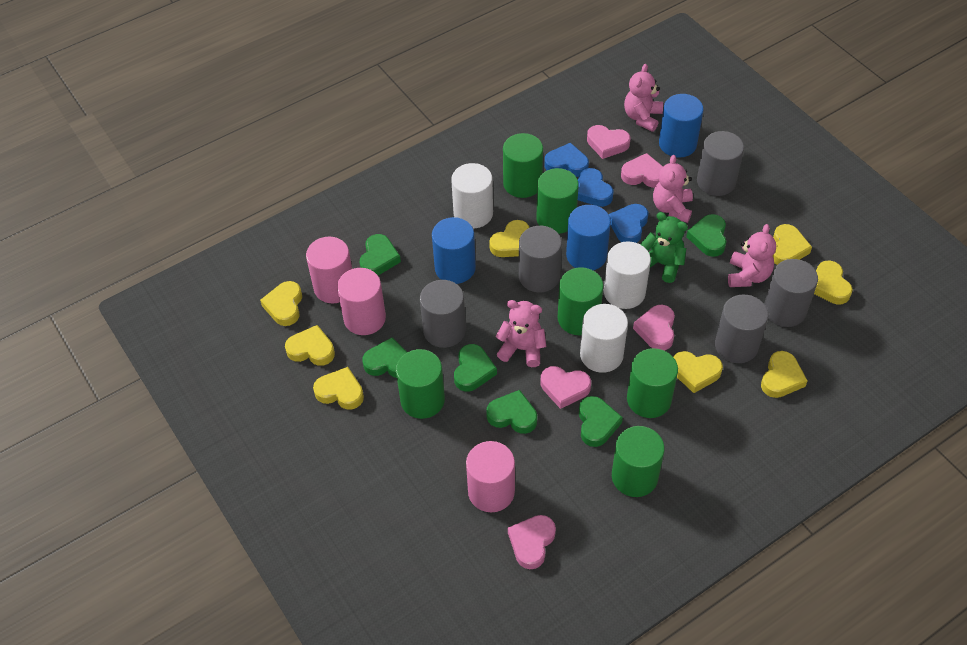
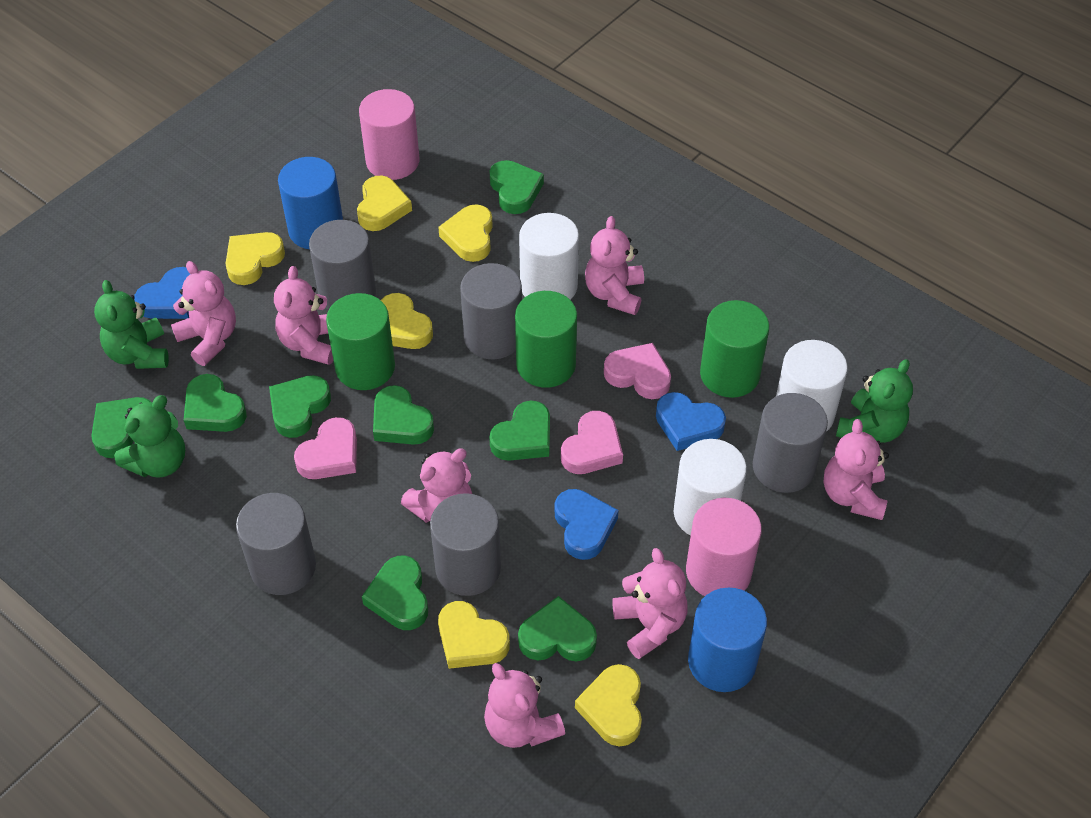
blue cylinder: [432,217,476,284] [566,205,611,270] [659,94,704,158] = 3 -> [278,157,343,249] [688,587,767,692] = 2
green cylinder: [396,349,445,419] [503,133,543,198] [536,168,579,234] [558,267,604,335] [612,426,665,497] [627,348,678,418] = 6 -> [326,293,395,390] [515,291,577,388] [700,300,769,398] = 3
green heart: [360,234,401,275] [362,338,407,378] [454,344,497,392] [486,390,537,434] [579,396,623,447] [686,214,727,257] = 6 -> [91,397,151,458] [184,374,247,432] [269,375,331,438] [362,556,428,630] [373,385,434,445] [489,401,550,461] [490,160,544,214] [518,596,597,661] = 8
green teddy bear: [640,212,688,283] = 1 -> [94,280,169,369] [114,395,185,478] [836,359,913,443] = 3
pink cylinder: [306,237,352,303] [337,268,386,335] [466,441,515,512] = 3 -> [359,89,419,180] [686,498,762,596] = 2
pink heart: [508,515,556,569] [541,366,591,409] [587,125,631,159] [621,153,663,188] [633,305,675,351] = 5 -> [294,417,357,479] [561,411,623,474] [604,343,671,399] = 3
pink teddy bear: [496,300,546,367] [624,64,663,132] [653,155,693,223] [728,224,776,287] = 4 -> [171,261,236,366] [274,266,333,365] [401,448,472,523] [484,663,565,748] [585,216,644,315] [612,548,688,659] [824,419,889,520] = 7
yellow heart: [260,281,302,326] [285,325,335,366] [313,367,364,410] [489,220,529,257] [673,351,723,393] [761,351,807,398] [773,224,812,265] [814,261,853,305] = 8 -> [225,232,285,285] [357,176,412,231] [381,293,433,349] [438,204,493,262] [438,601,510,669] [575,664,642,747] = 6

